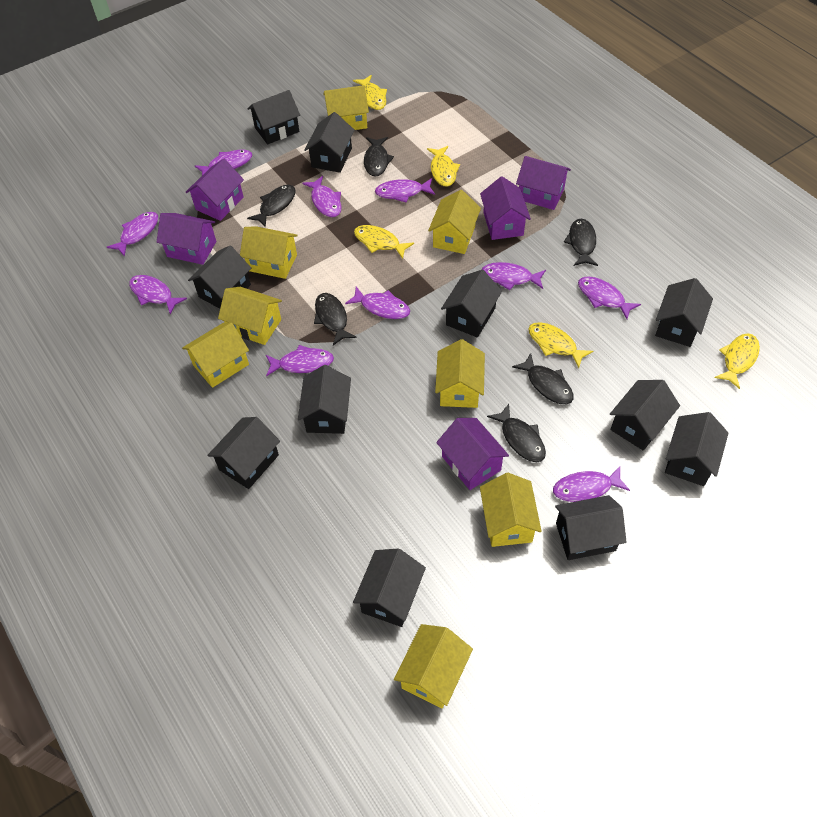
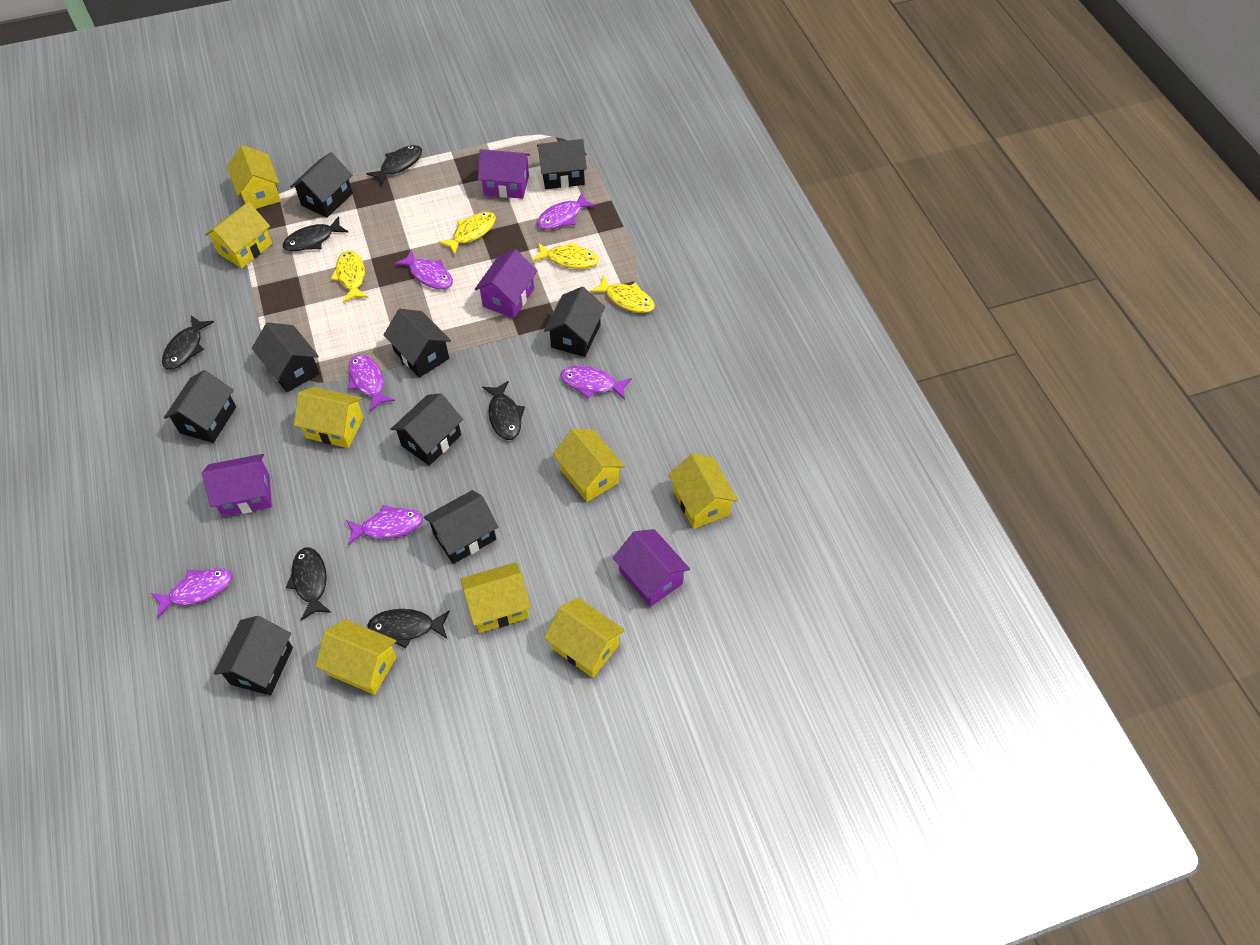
black house: [188,245,251,309] [207,417,280,489] [247,90,300,144] [298,365,351,434] [304,112,355,173] [353,548,426,627] [441,270,502,338] [555,495,627,560] [610,380,680,451] [655,278,713,347] [665,412,728,486] = 11 -> [164,370,236,443] [214,616,293,695] [252,322,320,392] [290,152,353,218] [384,309,451,378] [391,393,463,466] [424,490,498,564] [537,139,587,189] [544,287,605,357] = 9
purple fish: [107,212,158,257] [129,275,187,314] [195,150,252,175] [266,345,334,377] [302,176,342,217] [345,287,410,319] [375,178,435,203] [481,262,546,290] [553,466,630,502] [578,277,641,319] = 10 -> [151,568,232,618] [346,505,423,545] [348,355,395,411] [394,249,453,289] [537,193,596,230] [560,366,632,400] = 6
purple house: [157,213,216,265] [186,159,244,221] [436,418,509,490] [480,176,531,240] [516,156,571,210] = 5 -> [202,454,272,517] [475,249,537,318] [478,149,530,199] [613,529,690,607] = 4
yellow fish: [353,75,387,110] [354,225,414,259] [427,146,460,187] [528,322,593,368] [714,333,760,389] = 5 -> [331,251,368,303] [438,212,496,255] [532,242,599,269] [590,276,655,313] = 4

